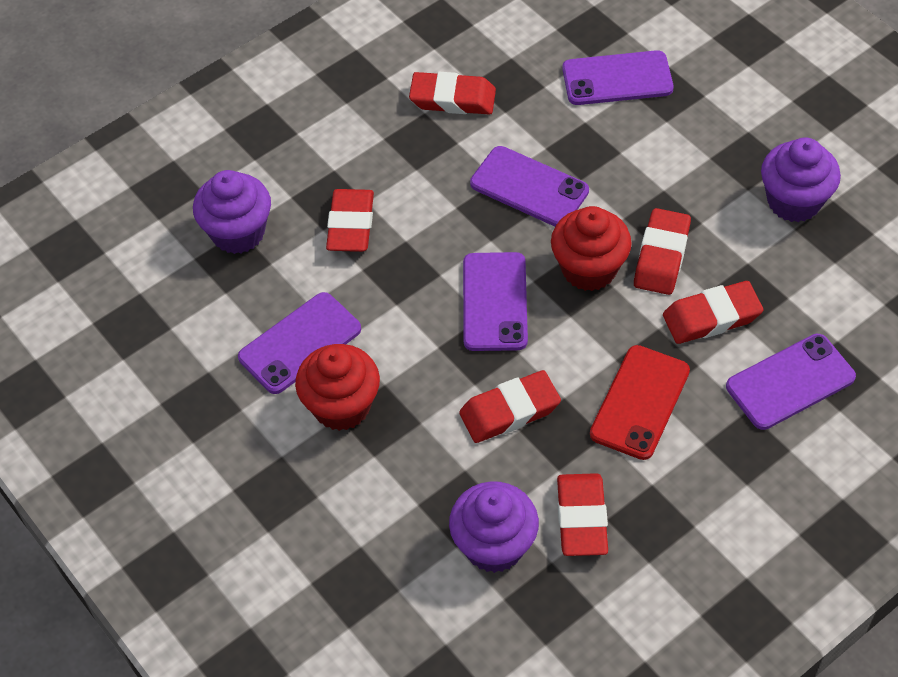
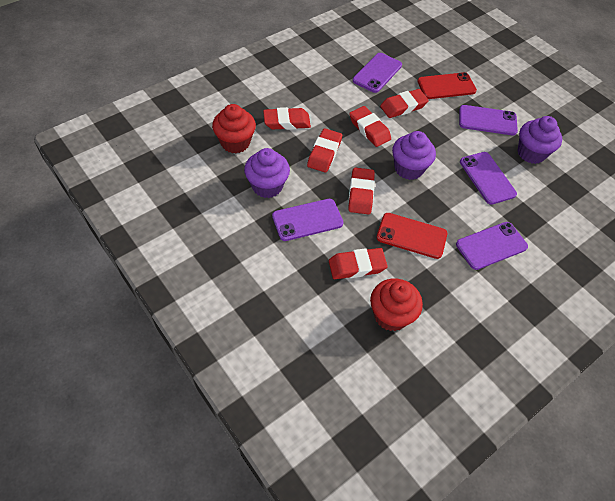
red phone: [590,345,690,460] = 1 -> [377,213,447,259] [417,72,477,99] = 2

